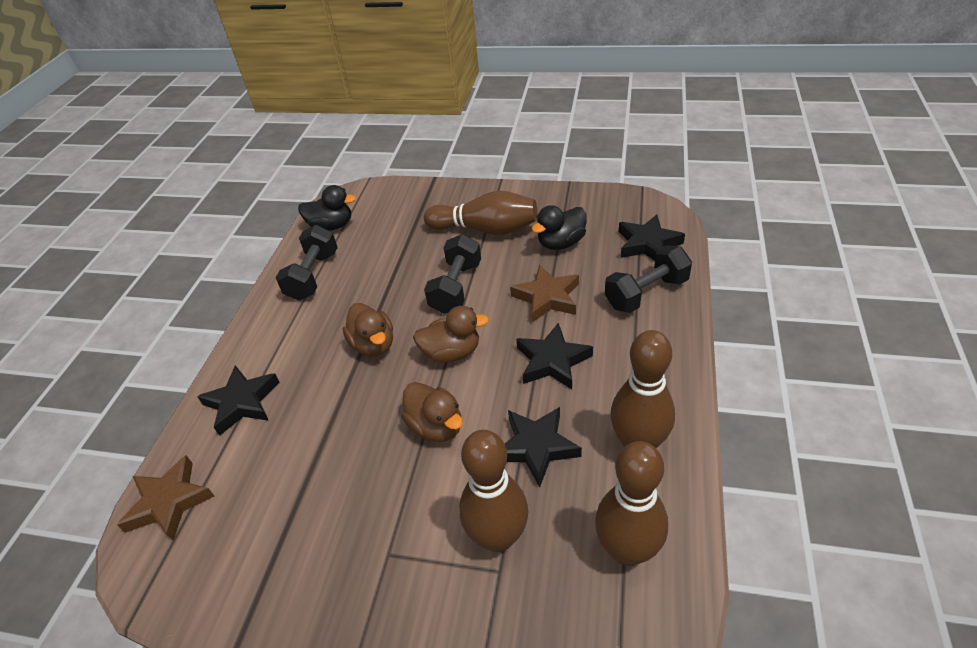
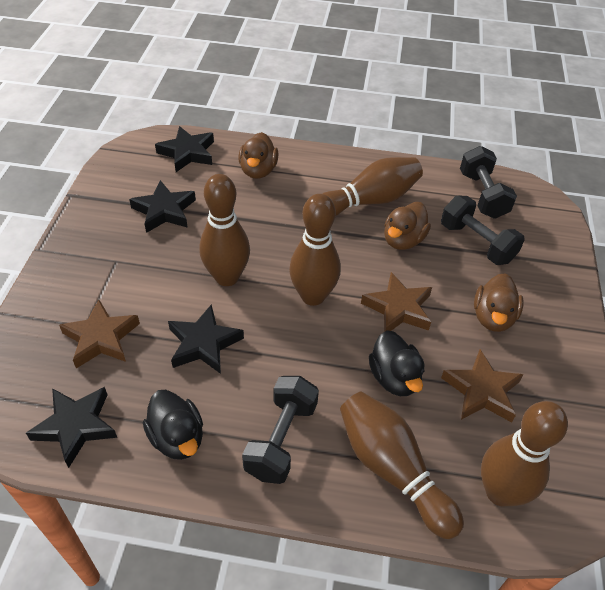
brown bowling pin: [424,191,537,235] [459,430,528,552] [595,441,668,566] [610,330,675,448] = 4 -> [199,174,250,286] [289,194,341,306] [322,157,423,216] [340,391,464,539] [481,401,568,507] = 5
brown star: [117,455,214,541] [510,265,579,322] = 2 -> [59,299,140,368] [361,272,432,332] [441,349,524,423] = 3

